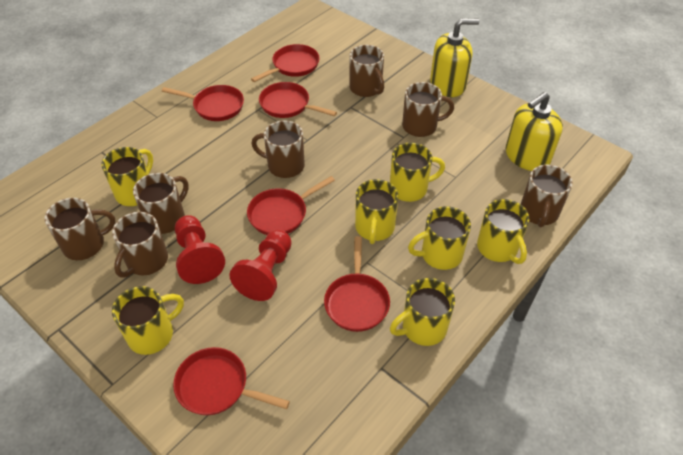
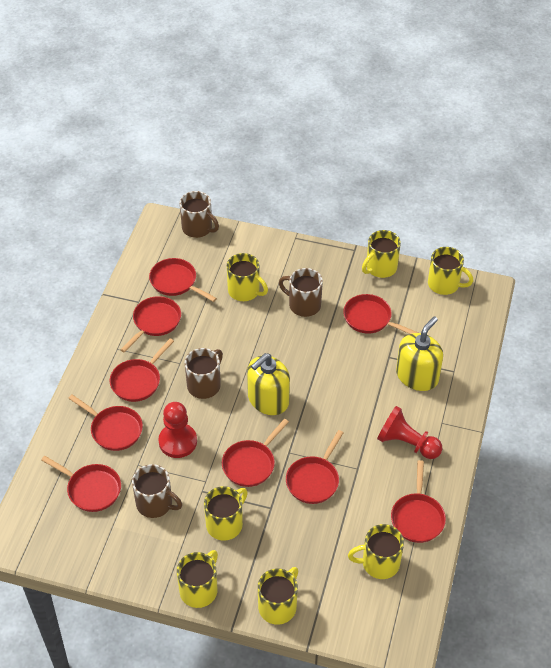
brown mug: [45,198,116,260] [112,212,168,278] [133,173,189,234] [251,120,305,178] [349,45,384,97] [402,82,454,137] [521,165,573,227] = 7 -> [132,464,182,518] [180,191,219,238] [185,348,223,399] [279,268,323,317] = 4
red pan: [162,85,244,121] [173,347,290,415] [247,176,335,235] [251,44,320,82] [259,82,337,118] [324,236,390,332] = 6 -> [41,456,121,512] [68,394,143,451] [110,338,174,402] [120,296,181,353] [149,258,217,302] [222,419,289,487] [286,430,343,504] [343,294,418,334] [391,460,446,543] = 9

